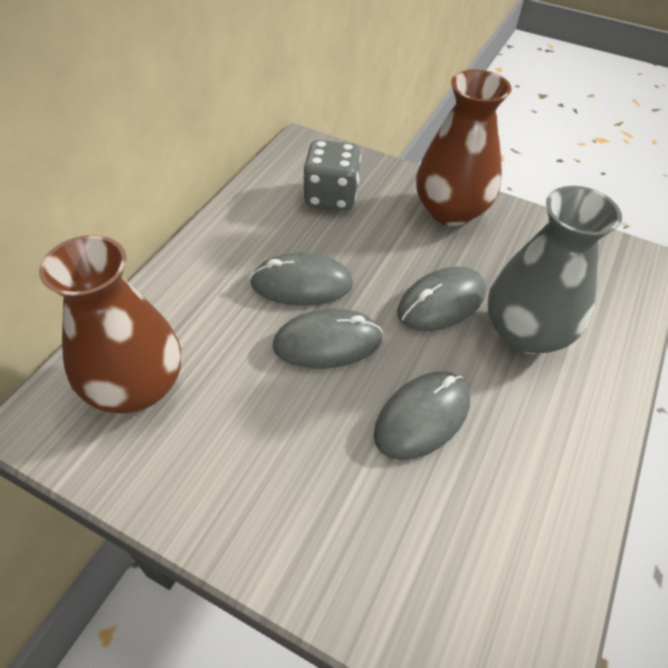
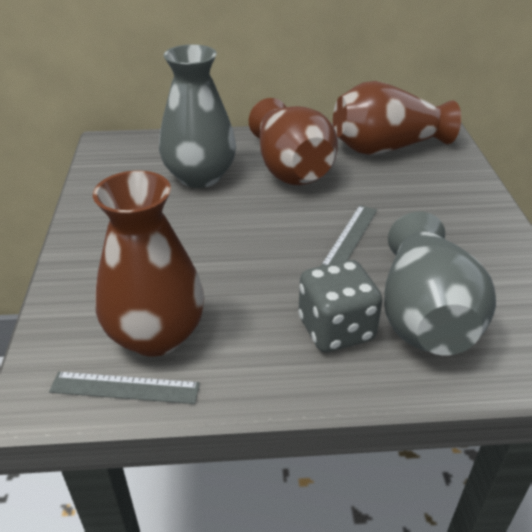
brown vase: [39,235,181,414] [416,70,511,226] = 2 -> [93,171,204,357] [249,98,338,185] [333,81,461,155] = 3
grey mouse: [250,252,353,306] [273,309,383,369] [374,371,470,460] [397,267,486,331] = 4 -> none = 0
grey ruler: none = 0 -> [49,372,200,404] [321,205,377,266] = 2
grey vase: [488,186,622,354] = 1 -> [159,44,236,188] [384,212,496,356] = 2

